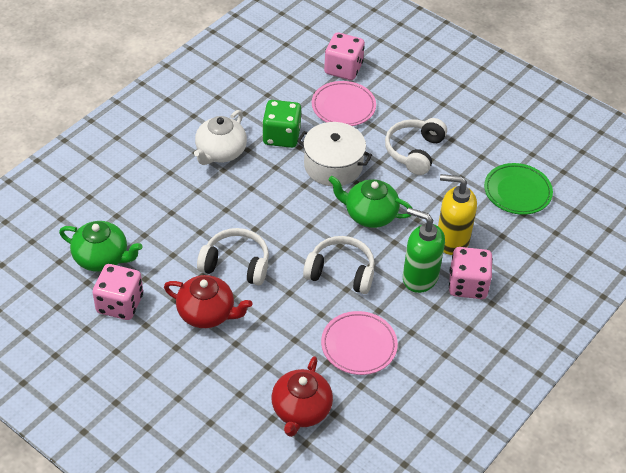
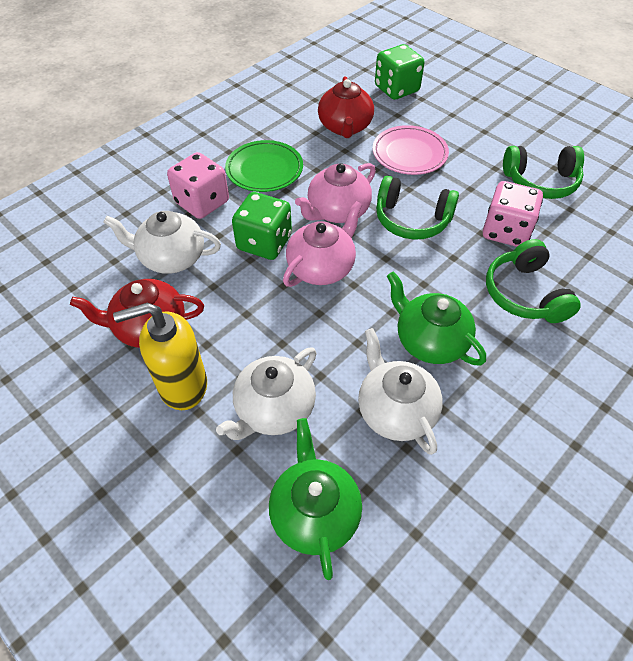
green dice: [262,100,301,148] = 1 -> [232,192,292,260] [375,44,425,100] = 2
green headphones: none = 0 -> [376,176,459,240] [486,239,581,323] [503,146,584,199] = 3
green soap dispenser: [403,208,445,293] = 1 -> none = 0
pink dice: [93,264,143,320] [324,33,365,80] [449,247,493,299] = 3 -> [167,152,229,219] [483,181,543,247] = 2
pink plate: [312,81,376,126] [321,311,398,375] = 2 -> [372,125,449,175] = 1
pink teapot: none = 0 -> [283,201,362,287] [295,163,376,223] = 2
white headphones: [197,228,269,286] [303,236,375,294] [385,118,447,175] = 3 -> none = 0
white pot: [297,122,372,186] = 1 -> none = 0
white teapot: [194,110,247,165] = 1 -> [103,211,221,274] [216,347,317,440] [358,328,443,455] = 3

